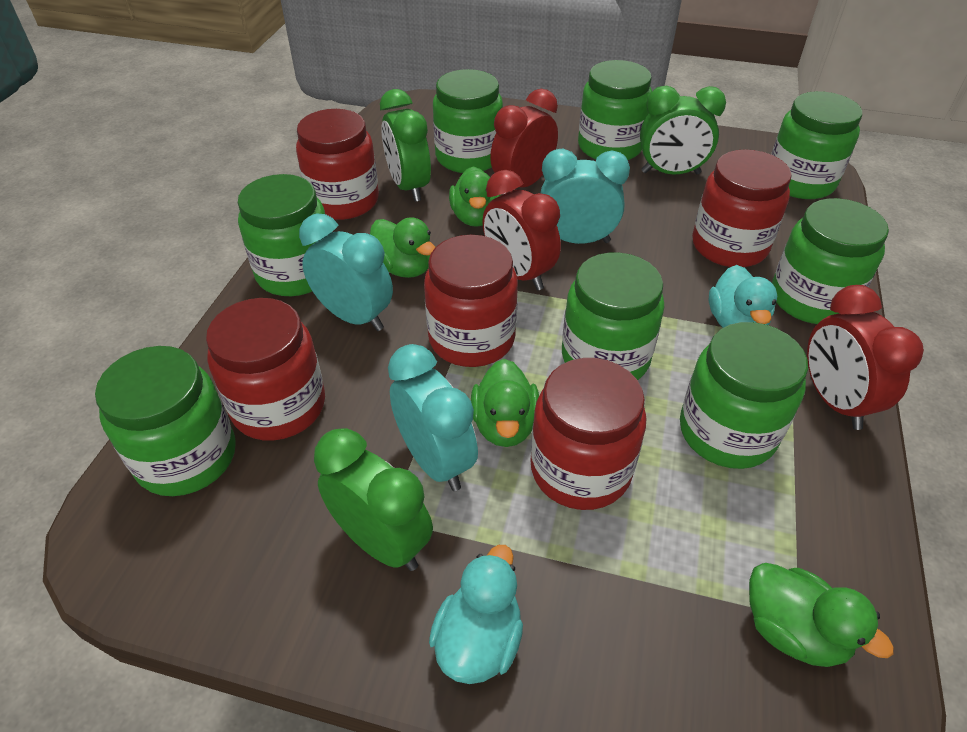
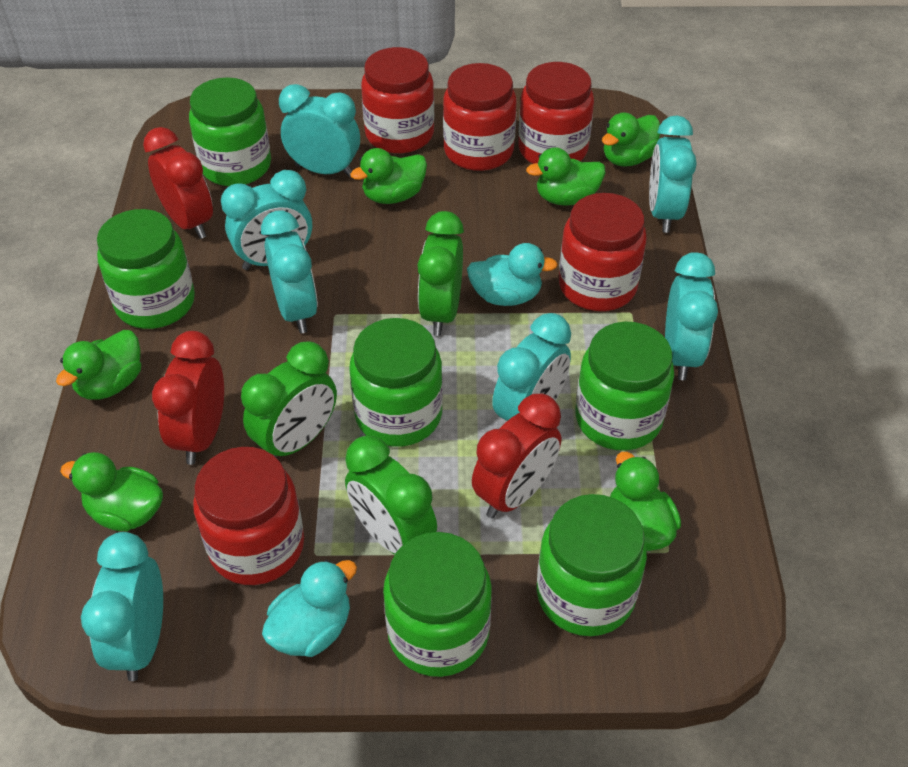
green duck: [370,217,435,278] [449,166,501,227] [471,359,539,447] [749,563,894,667] = 4 -> [56,330,141,399] [60,452,163,531] [350,148,427,204] [526,147,605,206] [602,112,660,167] [610,452,681,551] = 6
green jar: [95,346,236,496] [238,174,325,296] [433,69,503,173] [562,253,664,380] [578,60,652,160] [680,322,808,469] [771,91,862,199] [772,198,889,324] = 8 -> [97,209,195,329] [189,77,271,186] [349,318,443,447] [383,532,492,677] [537,494,647,636] [575,322,674,451] = 6
turquoise clock: [299,214,393,331] [388,344,478,491] [541,149,630,244] = 3 -> [81,532,163,681] [221,170,312,270] [261,210,318,333] [279,84,360,177] [492,313,571,421] [649,115,697,233] [665,252,718,380] = 7

